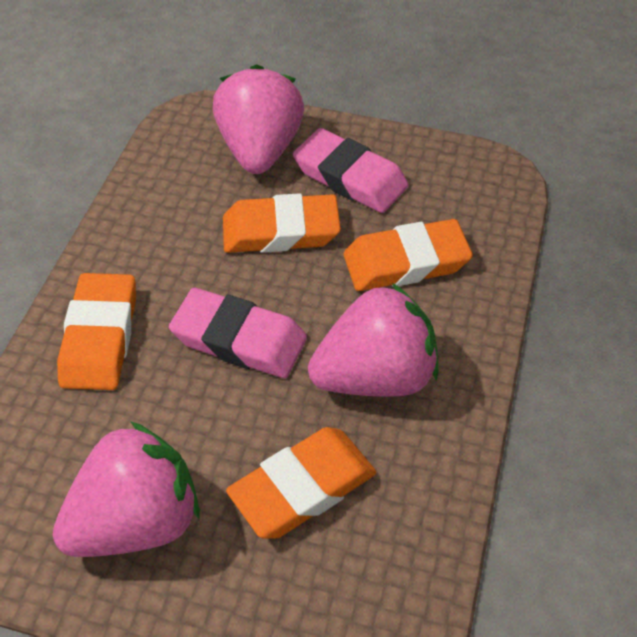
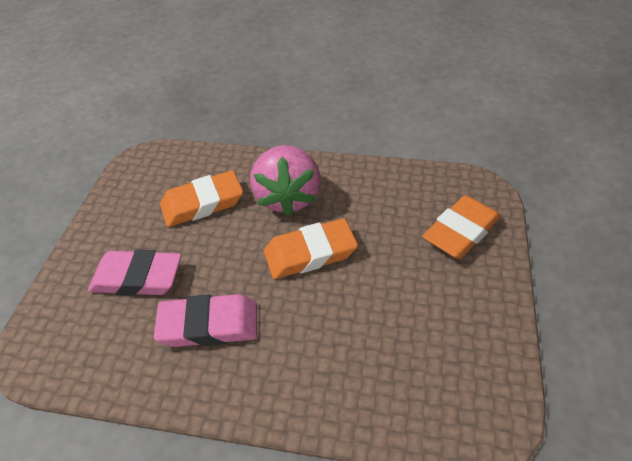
orange eraser: [57,273,136,390] [223,193,341,253] [226,427,376,539] [344,219,473,291] = 4 -> [160,170,243,227] [264,218,358,279] [422,195,501,259] = 3
pink strawberry: [53,421,200,557] [213,64,304,174] [308,283,439,397] = 3 -> [250,145,321,217] = 1

